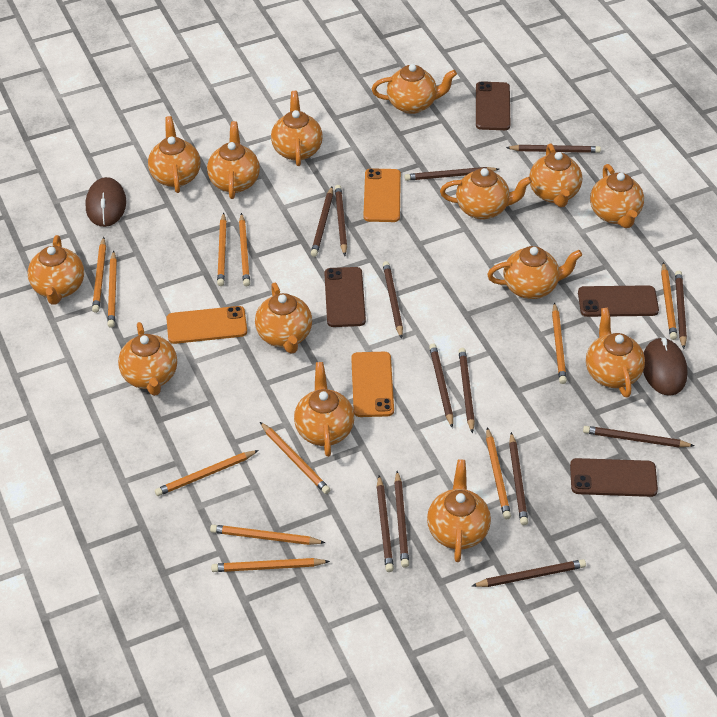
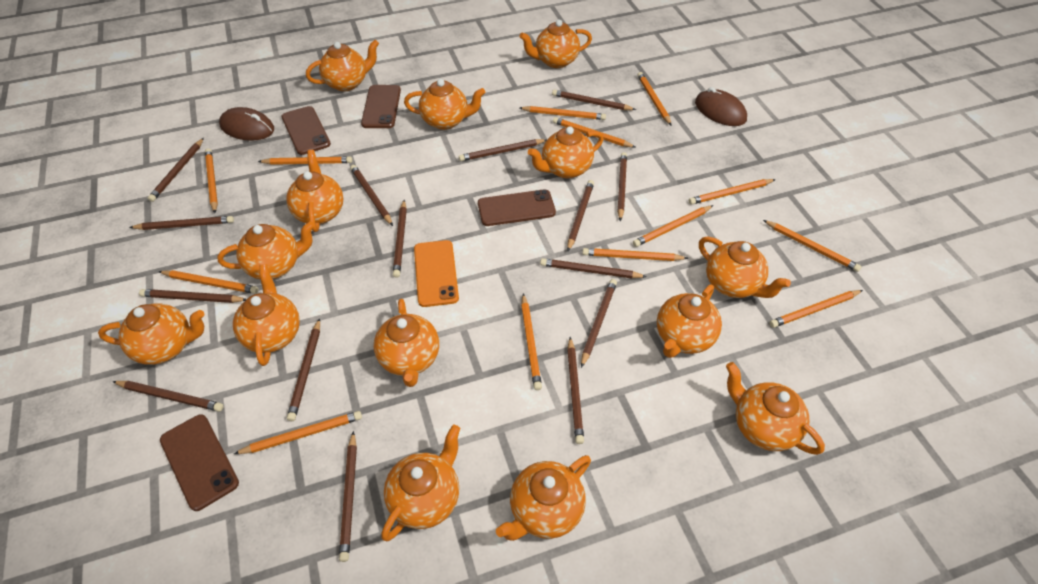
brown pencil: [311,187,333,257] [335,185,347,256] [377,475,394,572] [383,261,403,339] [394,471,409,567] [405,167,499,181] [429,344,453,428] [459,348,475,434] [472,559,586,587] [506,145,601,153] [509,432,528,525] [583,426,694,447] [675,271,687,349] = 13 -> [112,381,223,412] [129,216,234,230] [139,289,246,303] [148,138,204,202] [287,318,320,421] [339,431,357,562] [350,165,393,226] [393,200,407,278] [459,139,547,161] [540,258,647,278] [552,90,636,110] [567,180,594,251] [567,337,584,444] [581,279,617,368] [617,152,627,221] = 15
orange pencil: [92,237,106,313] [107,251,117,328] [155,450,259,496] [210,525,326,545] [211,558,330,572] [217,212,227,286] [239,213,250,286] [260,422,330,494] [486,427,511,519] [552,302,567,384] [661,262,677,340] = 11 -> [158,270,259,294] [205,148,218,213] [234,411,362,454] [258,156,352,165] [520,106,606,120] [521,293,542,390] [553,117,636,148] [582,248,688,261] [633,205,714,247] [637,72,672,126] [689,179,776,205] [763,220,862,272] [769,290,863,328] = 13
orange phone: [166,306,247,344] [351,352,394,417] [363,168,401,222] = 3 -> [414,240,459,307] = 1

